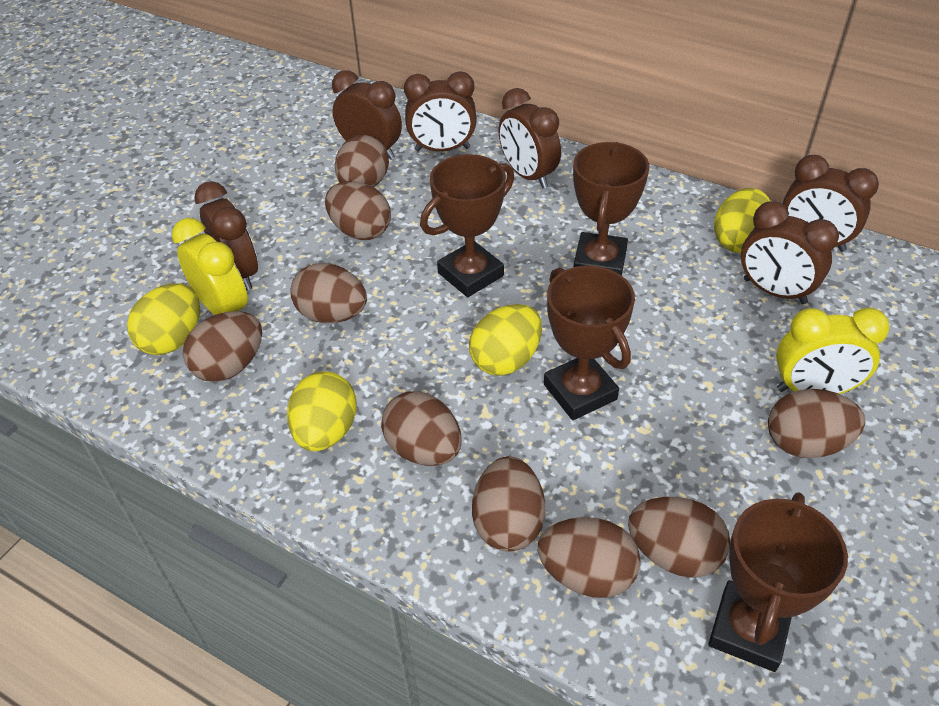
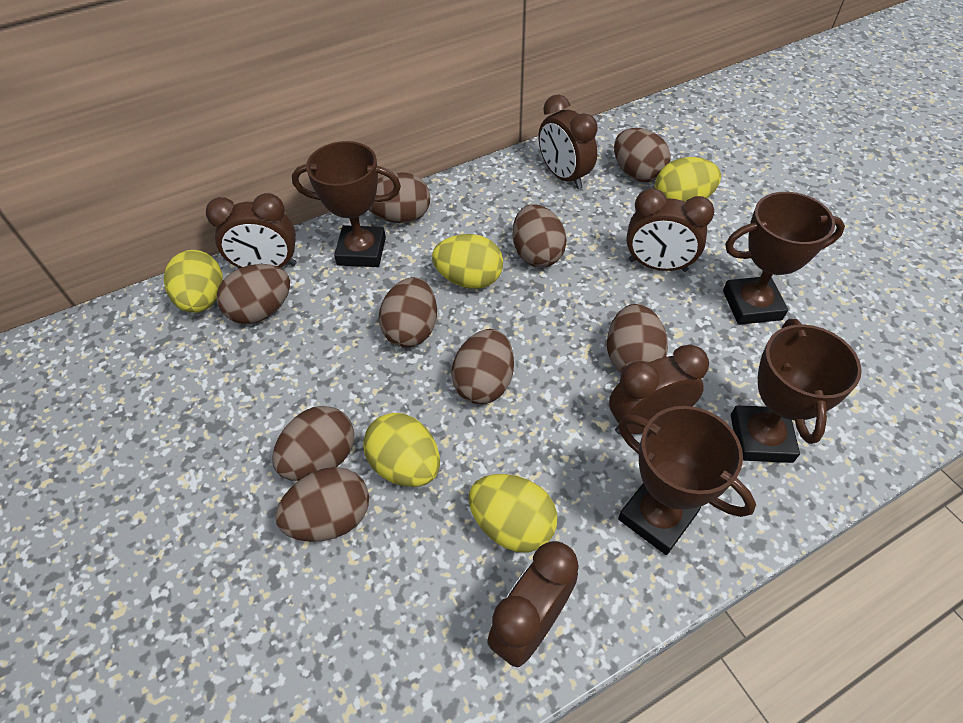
brown clock: [194,181,258,291] [332,70,402,160] [404,71,477,152] [499,88,561,188] [741,201,839,304] [783,155,879,252] = 6 -> [206,193,297,269] [487,541,579,667] [539,95,598,189] [609,345,709,434] [626,188,714,272] = 5
yellow clock: [172,218,248,315] [776,308,890,394] = 2 -> none = 0
yellow egg: [127,283,200,355] [287,371,356,451] [469,304,542,376] [714,188,770,253] = 4 -> [164,250,223,313] [363,413,440,487] [432,234,503,289] [469,474,557,553] [655,157,721,202] = 5

